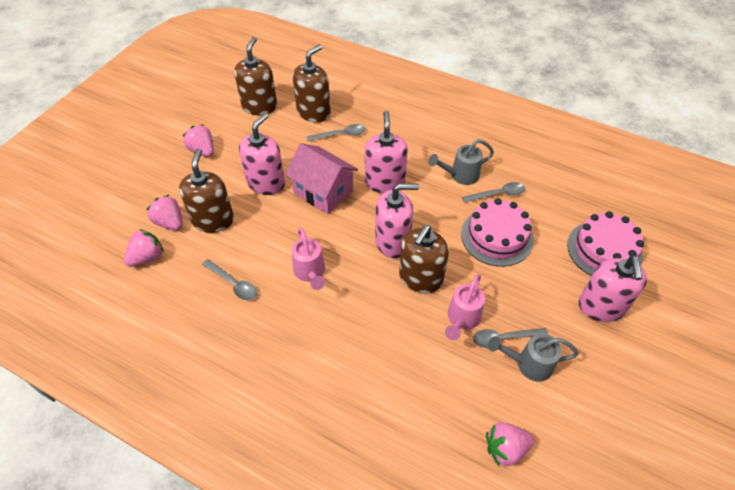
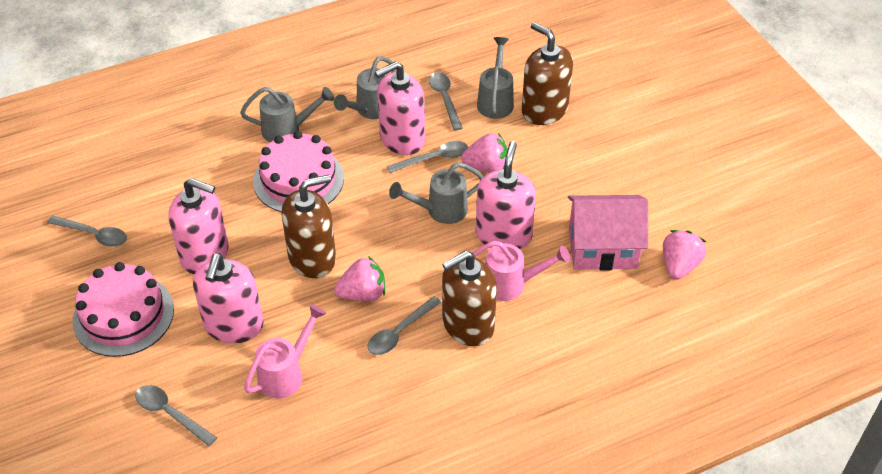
brown soap dispenser: [179,149,234,233] [234,37,277,115] [293,45,331,122] [399,225,449,293] = 4 -> [281,174,336,278] [442,251,497,346] [522,22,573,125] = 3
grey spoon: [202,259,257,300] [307,124,366,141] [462,182,525,203] [473,328,549,348] = 4 -> [47,216,127,247] [135,385,217,446] [367,296,442,355] [387,141,468,173] [429,72,463,131] = 5
grey watering can: [428,139,494,185] [488,334,579,382] = 2 -> [240,87,334,142] [334,56,396,119] [389,162,483,224] [477,37,514,119] = 4
pink strawberry: [124,229,164,267] [147,195,183,230] [183,124,214,157] [486,422,534,466] = 4 -> [334,256,385,301] [461,133,508,173] [663,230,706,280] = 3

